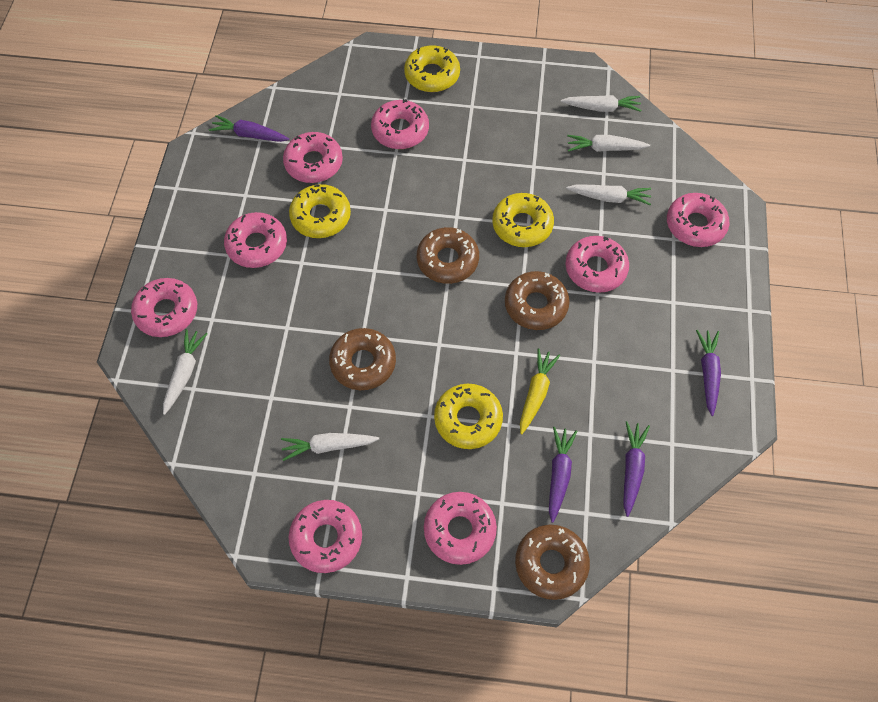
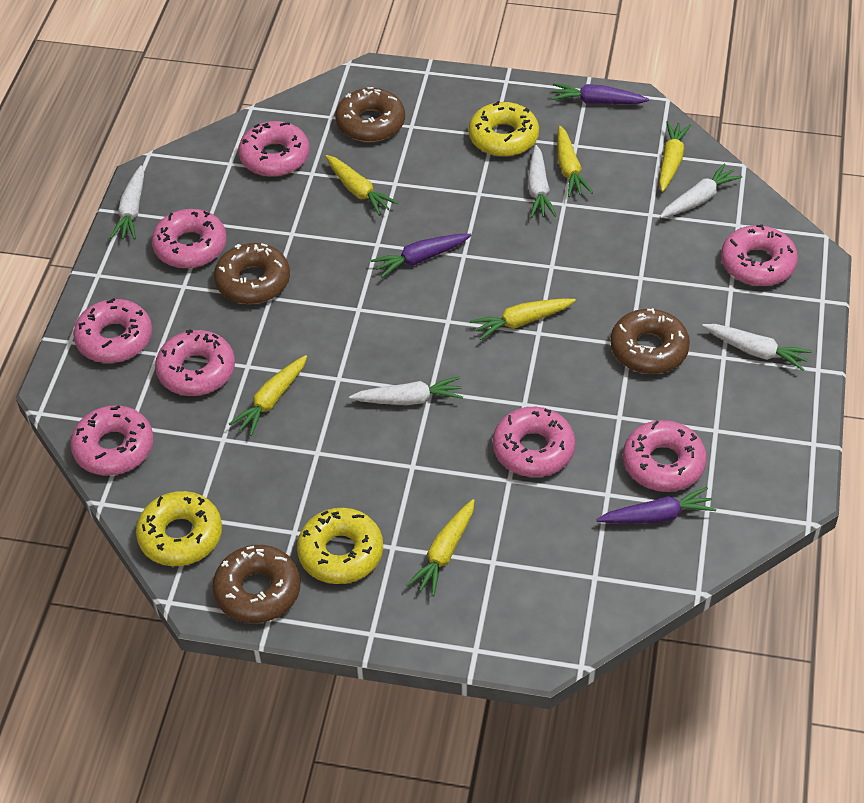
purple carrot: [209,115,289,142] [549,427,577,523] [623,421,650,517] [696,330,721,416] = 4 -> [371,234,471,278] [551,83,649,104] [596,487,716,524] = 3
yellow carrot: [520,348,560,434] = 1 -> [229,355,307,436] [325,155,398,216] [407,499,475,596] [470,298,576,340] [557,126,593,197] [659,121,691,192] = 6
yellow donut: [289,184,351,238] [404,45,460,92] [434,384,503,449] [492,193,554,247] = 4 -> [136,491,222,566] [297,508,383,584] [469,101,539,157] = 3

